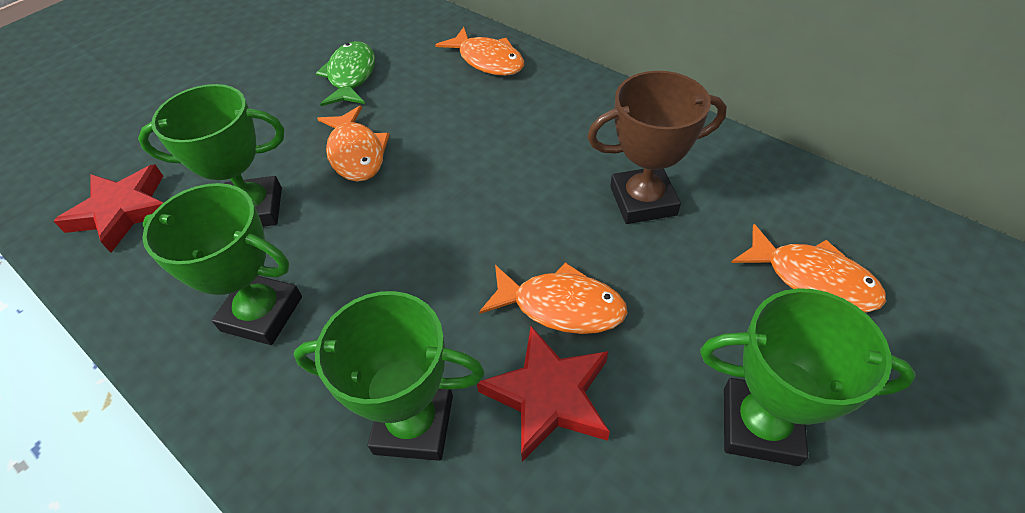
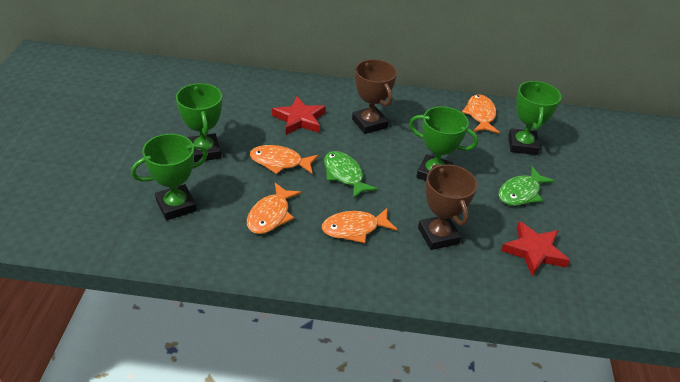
brown trophy: [587,71,727,224] = 1 -> [352,59,397,134] [418,164,477,250] = 2
green fish: [316,41,375,106] = 1 -> [324,151,378,199] [498,166,555,206] = 2

